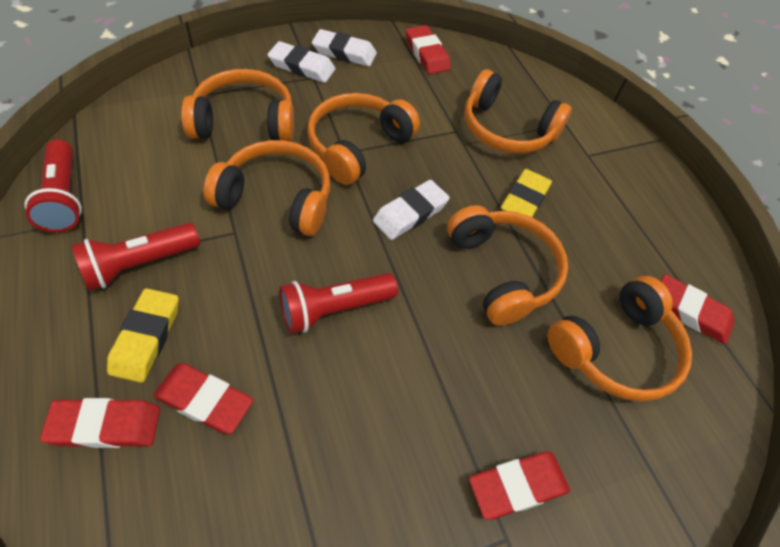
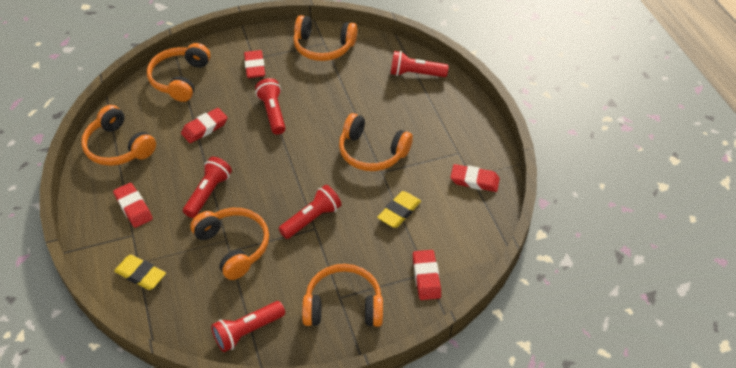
red flashlight: [24,139,82,233] [71,223,200,291] [279,273,398,334] = 3 -> [183,157,232,218] [211,301,285,352] [255,78,285,135] [279,185,342,239] [391,51,449,77] = 5
white eraser: [267,41,335,83] [312,29,377,67] [373,180,450,240] = 3 -> none = 0

